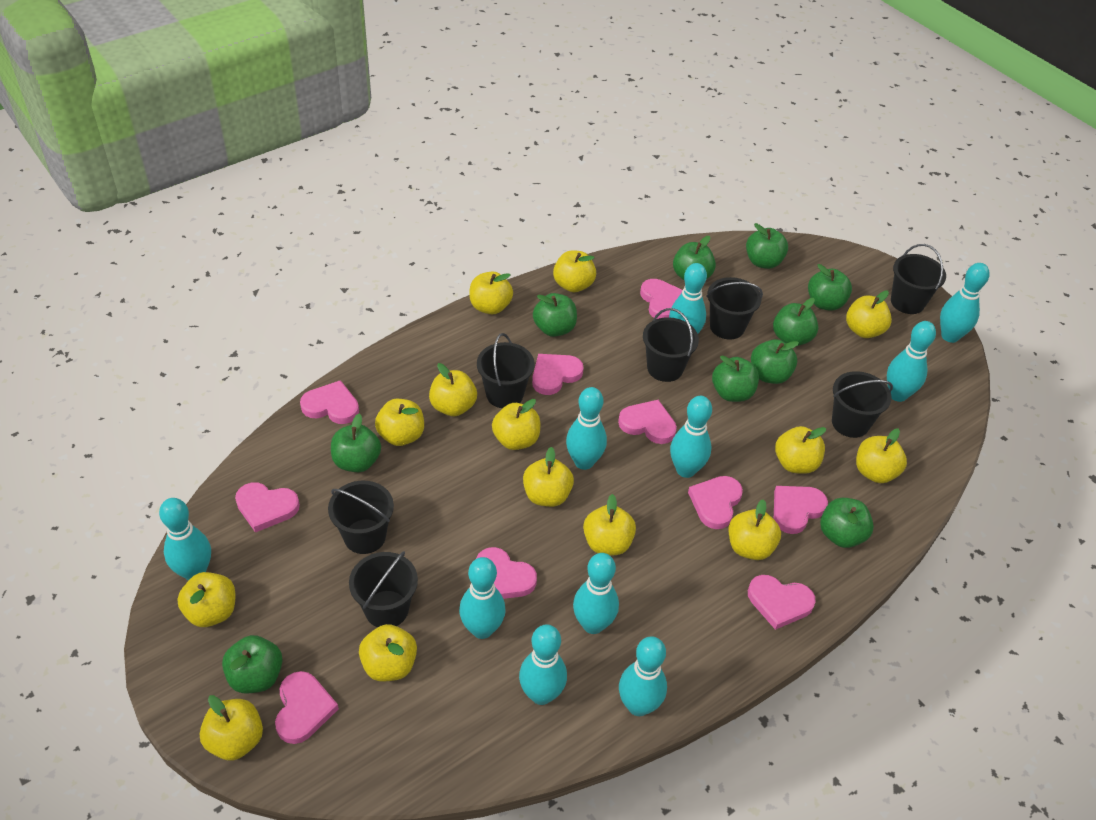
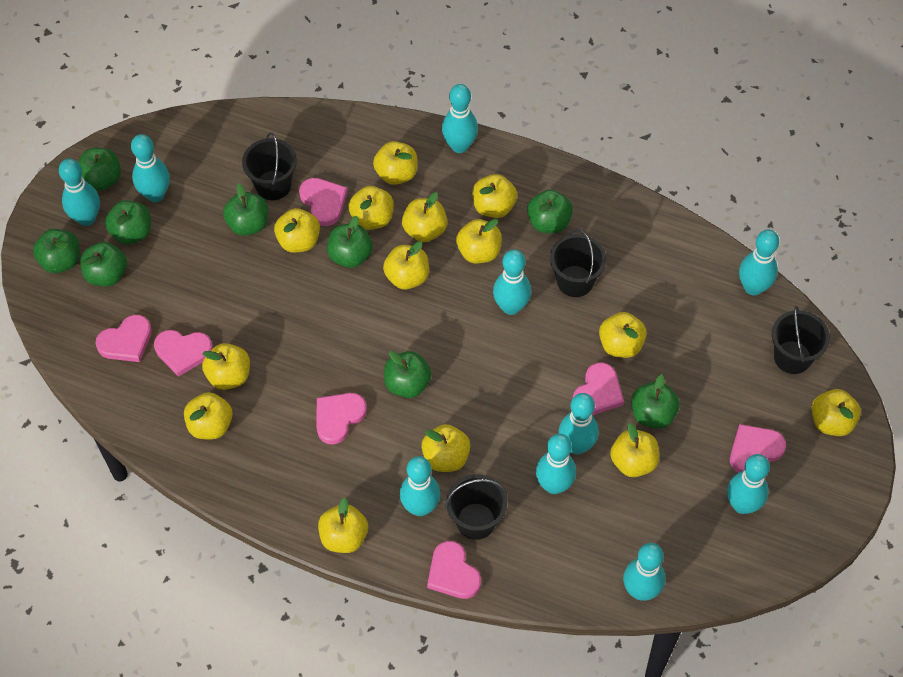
black bucket: [328,481,394,554] [349,551,418,627] [477,333,535,408] [643,308,699,382] [707,277,763,340] [832,371,893,438] [891,244,946,314] = 7 -> [242,133,297,200] [446,474,508,540] [550,229,606,297] [772,306,830,374] = 4
green apple: [222,635,283,693] [331,414,381,472] [533,293,577,337] [673,236,716,280] [712,355,759,402] [746,223,788,269] [751,339,799,384] [773,298,818,346] [808,264,852,311] [820,498,874,548] = 10 -> [33,229,80,273] [78,148,121,191] [80,242,127,286] [105,200,151,244] [223,183,268,236] [327,216,373,268] [384,351,432,398] [527,189,573,233] [631,374,680,429] = 9
pink heart: [235,482,300,533] [275,671,339,744] [300,380,359,424] [476,547,537,599] [532,354,584,395] [618,400,677,444] [640,279,682,319] [688,476,743,529] [748,575,816,630] [774,486,828,534] = 10 -> [95,315,152,362] [154,330,213,377] [299,178,347,226] [317,393,367,445] [427,541,481,599] [572,362,624,415] [730,424,786,473] = 7

